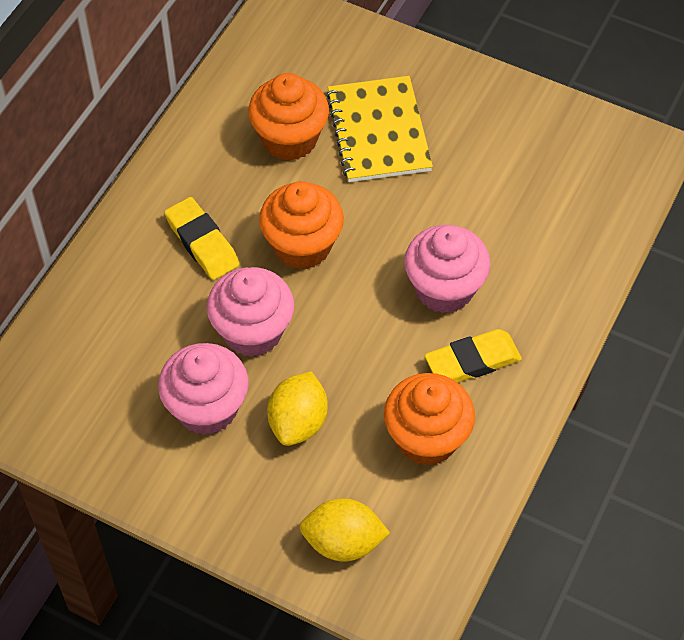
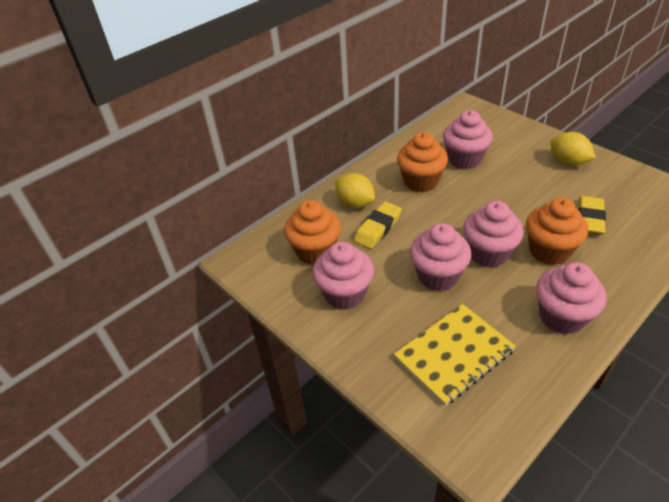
pink cupcake: [158,343,248,435] [207,267,294,357] [404,225,491,313] = 3 -> [312,242,374,310] [410,223,472,291] [443,110,493,169] [463,201,524,268] [536,262,607,334] = 5

